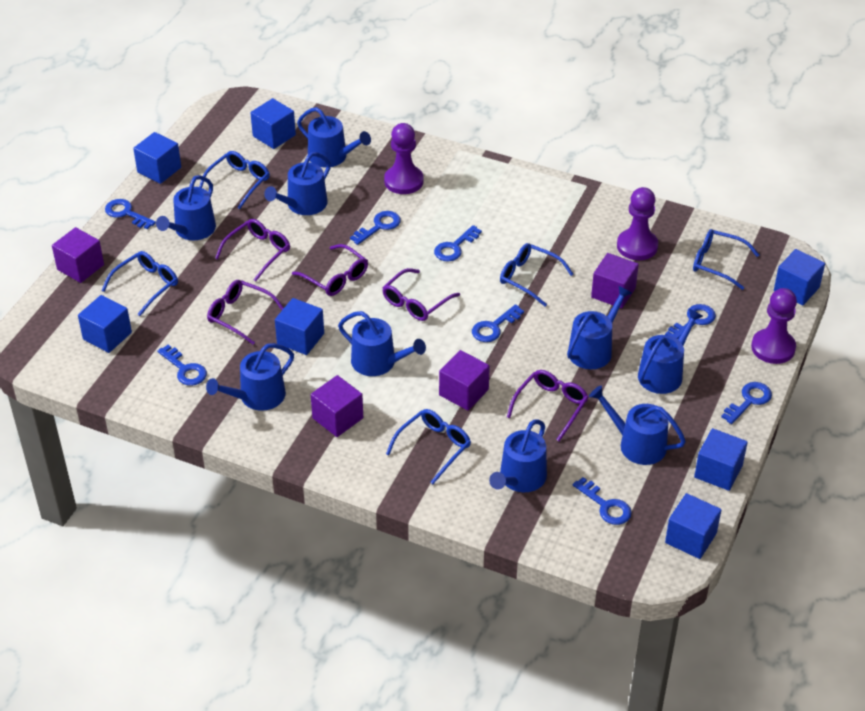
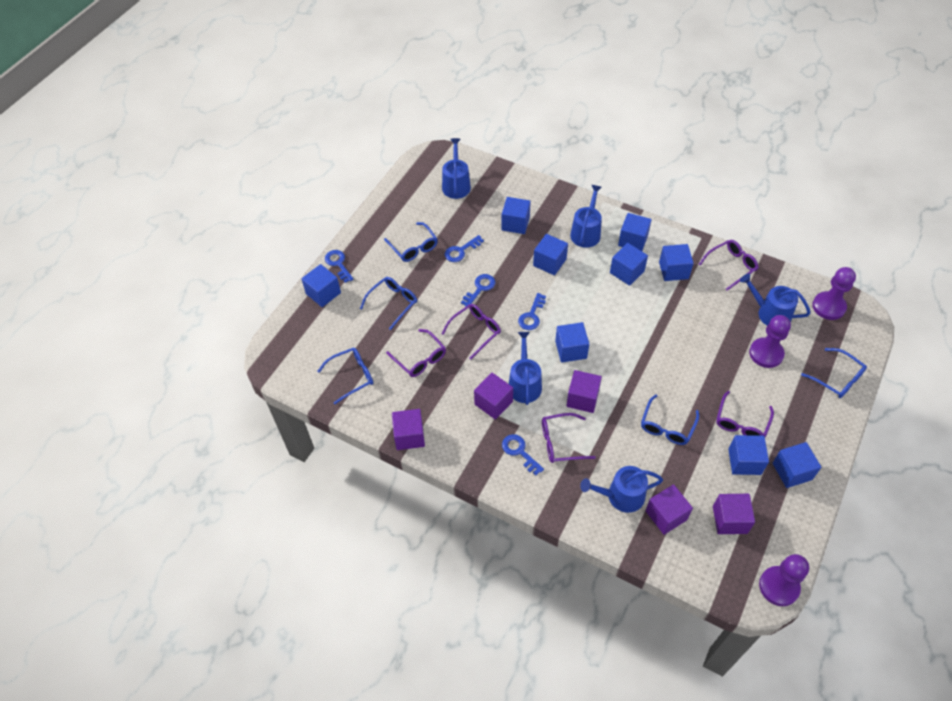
blue cube: [78,295,132,353] [133,132,181,184] [250,98,296,149] [275,298,324,355] [665,493,722,559] [694,428,748,491] [774,249,825,305] = 7 -> [301,264,341,307] [501,197,531,234] [533,234,568,275] [555,322,589,363] [610,243,648,286] [618,213,652,251] [659,244,694,281] [728,435,769,475] [772,442,821,488] = 9
blue key: [105,199,156,229] [158,345,207,386] [350,211,401,245] [434,225,482,262] [472,304,524,342] [573,477,632,525] [665,304,716,339] [721,382,772,424] = 8 -> [325,250,354,283] [444,235,484,262] [461,274,496,307] [502,434,544,476] [518,293,546,330] = 5
blue watering can: [156,175,216,241] [206,343,294,411] [264,152,331,215] [297,107,371,168] [338,311,426,376] [489,420,547,492] [567,285,632,369] [589,386,686,465] [638,309,703,394] = 9 -> [442,138,471,199] [509,332,542,405] [570,185,602,248] [580,466,663,513] [740,274,811,325] = 5
purple cube: [52,227,104,283] [311,375,363,437] [439,350,490,411] [591,253,639,308] = 4 -> [392,409,425,450] [474,373,513,420] [566,370,602,413] [646,484,693,535] [713,494,755,534] = 5

